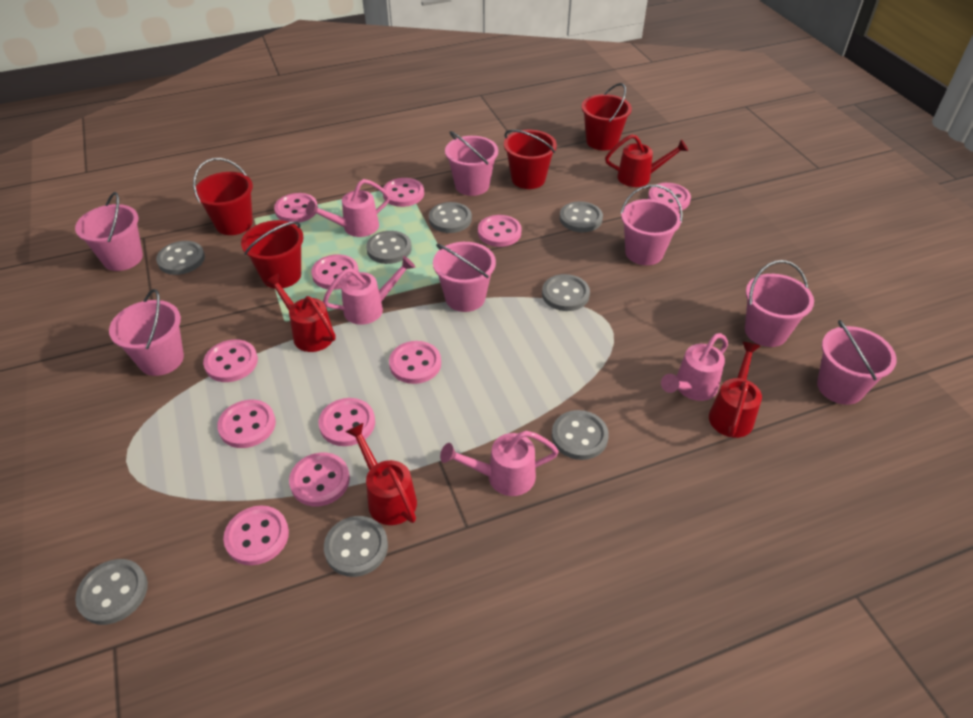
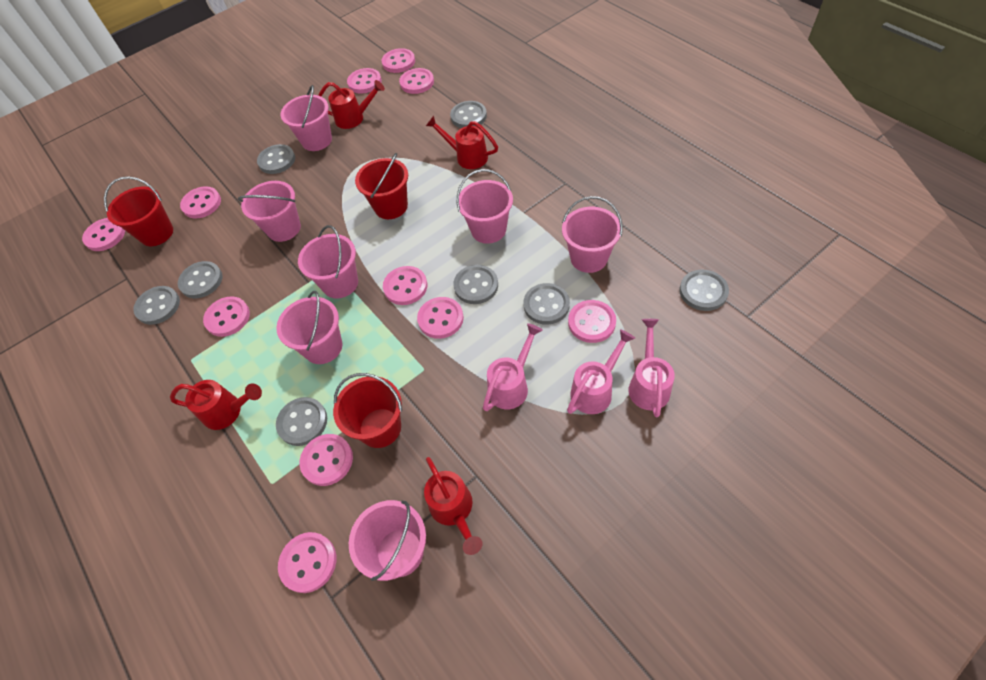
pink watering can: [306,179,390,237] [323,256,415,325] [440,431,559,496] [661,333,728,401] = 4 -> [483,323,543,411] [567,329,635,414] [628,319,675,417] = 3
red bucket: [193,158,253,235] [241,220,304,288] [504,130,557,189] [582,83,632,151] = 4 -> [104,176,173,246] [333,373,402,448] [355,153,408,219] = 3

